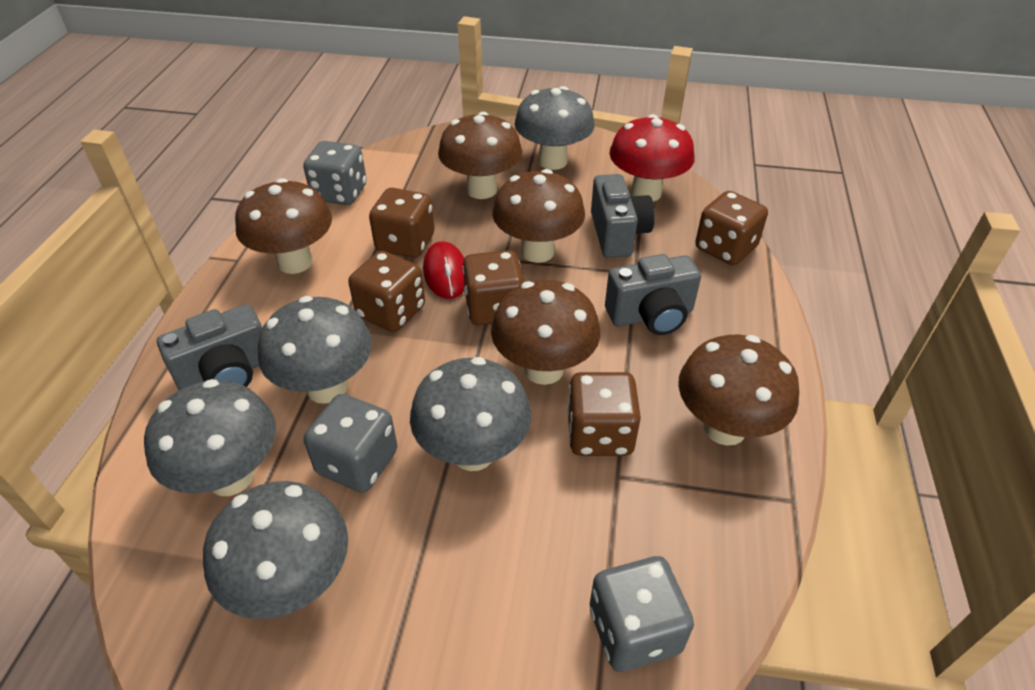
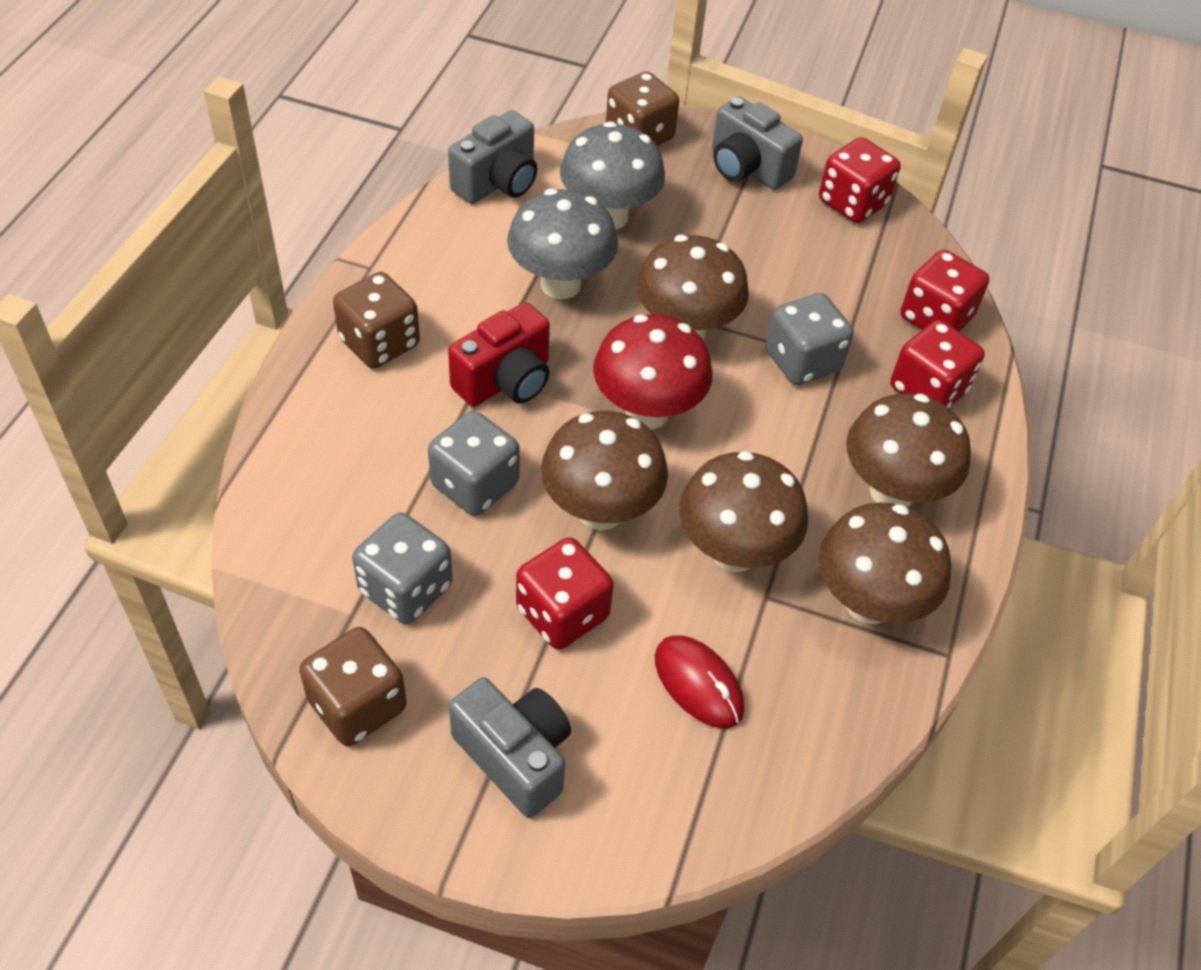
brown dice: [348,251,425,332] [369,188,434,258] [462,250,524,326] [567,372,641,456] [695,191,768,265] = 5 -> [299,627,406,746] [333,272,420,369] [606,72,679,146] = 3
grey mushroom: [144,379,276,496] [203,481,348,619] [258,296,372,404] [410,357,532,471] [514,86,594,170] = 5 -> [507,189,618,299] [560,121,665,230] = 2
red camera: none = 0 -> [448,302,550,407] = 1
red dice: none = 0 -> [516,537,614,650] [819,137,900,223] [891,320,985,408] [900,249,989,331] = 4

